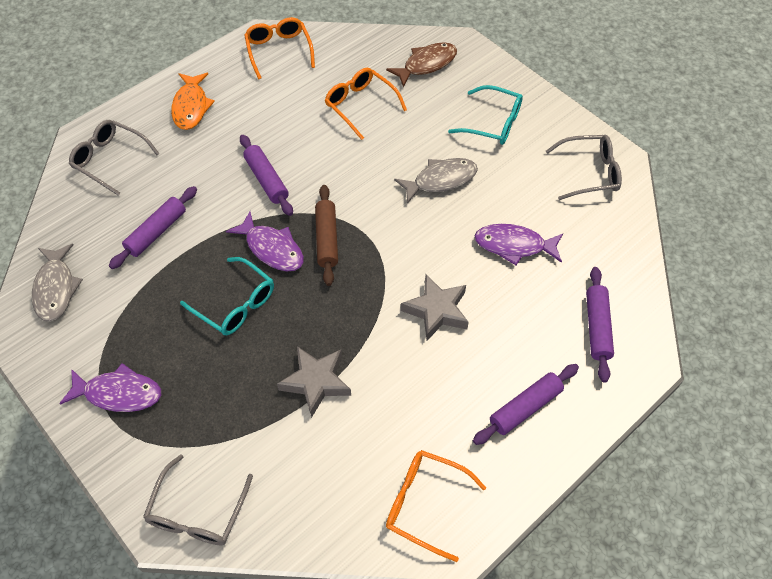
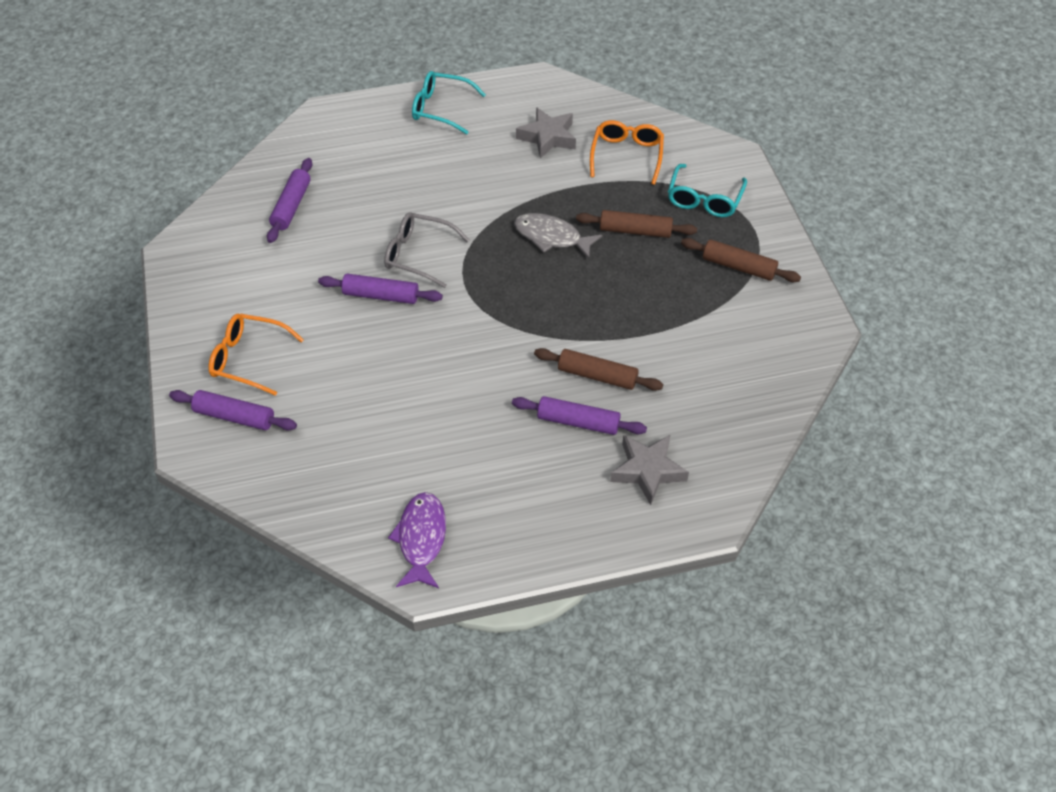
brown fish: [386,42,457,88] = 1 -> none = 0
brown rolling pin: [315,185,338,286] = 1 -> [534,348,663,391] [576,210,697,238] [681,238,801,282] = 3
grey fish: [32,244,83,322] [394,158,478,204] = 2 -> [514,213,602,259] = 1
grey glasses: [69,120,160,195] [143,454,253,546] [546,135,622,200] = 3 -> [384,212,469,288] = 1
orange fish: [171,73,215,130] = 1 -> none = 0
orange glasses: [244,17,315,79] [325,68,407,140] [386,450,486,562] = 3 -> [208,314,304,396] [590,120,664,185] = 2
purple fish: [59,363,161,412] [226,212,304,271] [475,224,563,265] = 3 -> [388,492,446,588] = 1

